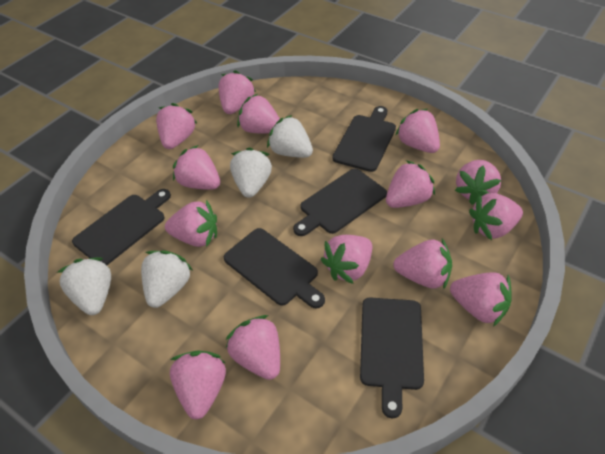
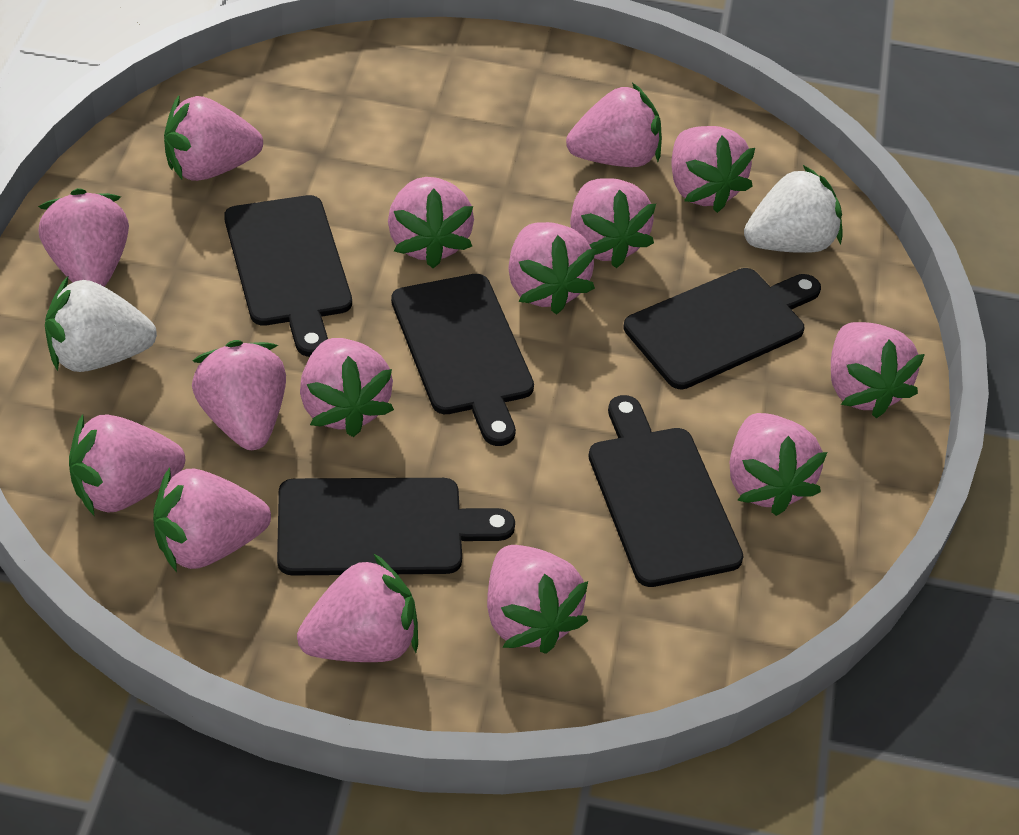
pink strawberry: [156,103,197,149] [165,200,217,247] [170,351,226,420] [173,145,220,190] [218,70,256,114] [226,315,280,380] [237,94,280,134] [321,235,372,284] [386,160,435,208] [393,239,452,289] [395,109,440,153] [450,272,512,327] [455,160,501,204] [469,193,523,240] = 14 -> [38,188,129,287] [69,414,185,515] [153,467,271,572] [164,96,263,181] [192,340,286,450] [297,553,418,662] [300,338,394,437] [388,177,474,268] [487,545,588,654] [508,222,596,315] [566,83,662,167] [570,178,656,268] [672,126,755,213] [729,413,827,516] [831,322,925,418] = 15
white strawberry: [58,257,111,315] [141,250,193,308] [230,147,272,198] [267,115,313,158] = 4 -> [45,276,157,372] [744,165,843,253] = 2

